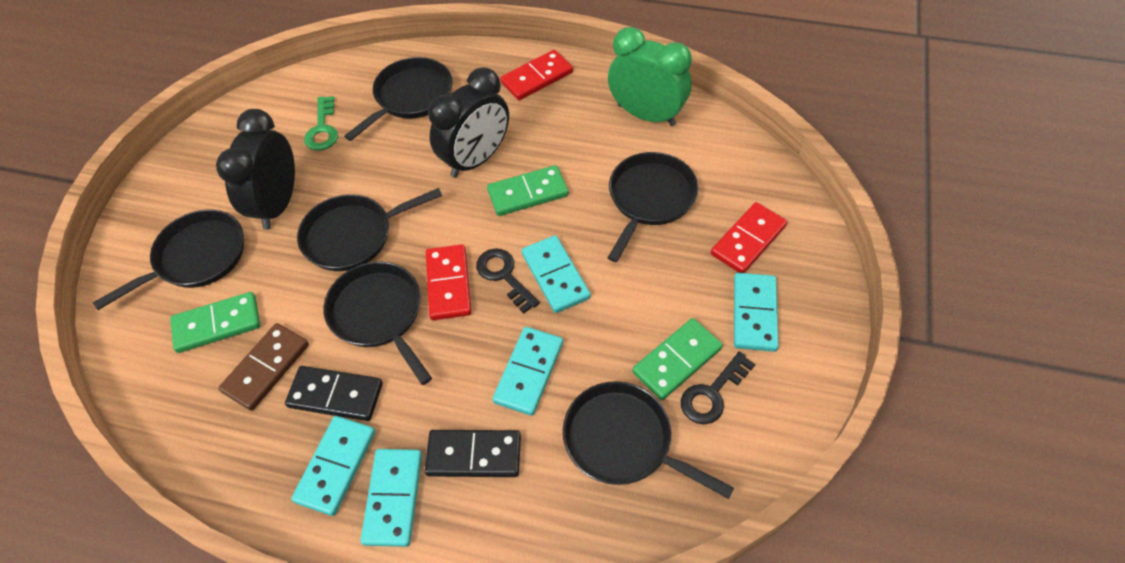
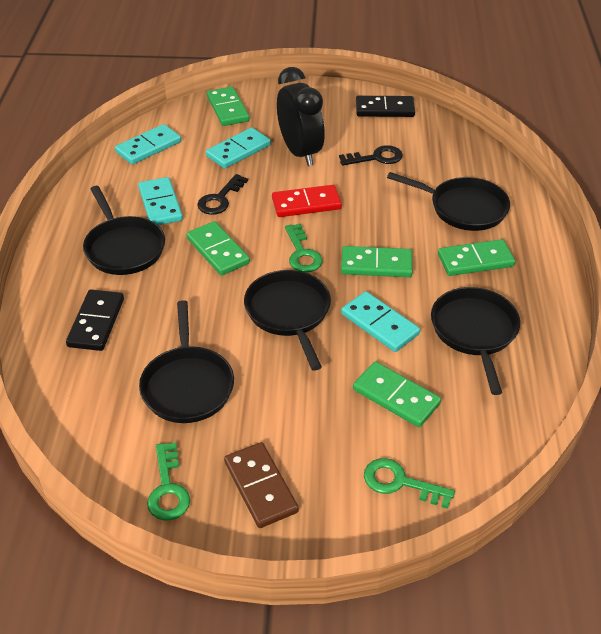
black clock: [216,109,295,230] [428,67,509,178] = 2 -> [277,67,325,166] = 1
black pan: [93,210,244,310] [297,188,442,271] [323,262,432,385] [344,57,453,141] [563,381,734,499] [608,152,699,262] = 6 -> [83,186,165,275] [139,300,234,423] [244,270,331,371] [387,172,510,231] [431,287,520,395] = 5
green clock: [608,27,692,126] = 1 -> none = 0
green domino: [170,292,260,353] [487,165,569,216] [632,318,723,400] = 3 -> [186,221,250,276] [207,87,249,126] [341,246,413,277] [353,361,441,427] [438,239,515,276] = 5
green key: [304,96,338,151] = 1 -> [147,442,190,521] [285,224,322,272] [364,458,455,509] = 3
red domino: [426,244,471,320] [500,50,573,100] [711,202,787,273] = 3 -> [272,185,342,217] = 1
turquoise domino: [291,416,375,516] [360,449,422,547] [492,327,563,416] [521,235,591,313] [734,273,779,352] = 5 -> [115,124,181,165] [138,177,183,225] [206,128,271,169] [341,291,420,352] = 4

